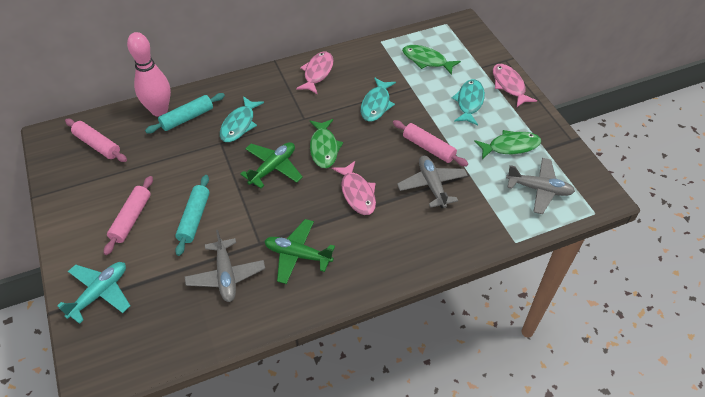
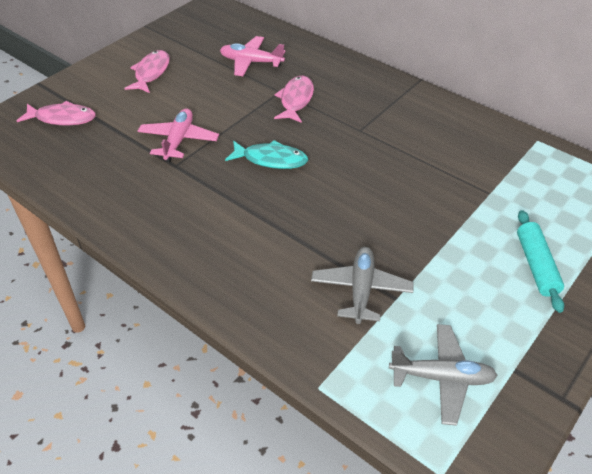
green fish: [310,119,343,168] [402,45,461,75] [474,130,541,159] = 3 -> none = 0
green plane: [240,142,303,188] [264,219,335,284] = 2 -> none = 0
grey plane: [185,230,265,302] [397,155,468,208] [506,158,575,214] = 3 -> [311,247,414,324] [389,324,498,426] = 2
pink bowling pin: [127,32,171,117] = 1 -> none = 0
pink plane: none = 0 -> [138,109,219,162] [220,36,285,76] = 2
pink rolling pin: [65,119,127,162] [104,176,153,255] [393,120,468,167] = 3 -> none = 0
turquoise fish: [220,96,264,142] [361,77,396,122] [452,79,485,126] = 3 -> [225,140,308,169] = 1
turquoise plane: [57,262,130,324] = 1 -> none = 0
turquoise rolling pin: [145,93,225,133] [175,175,210,256] = 2 -> [517,210,564,313] = 1

